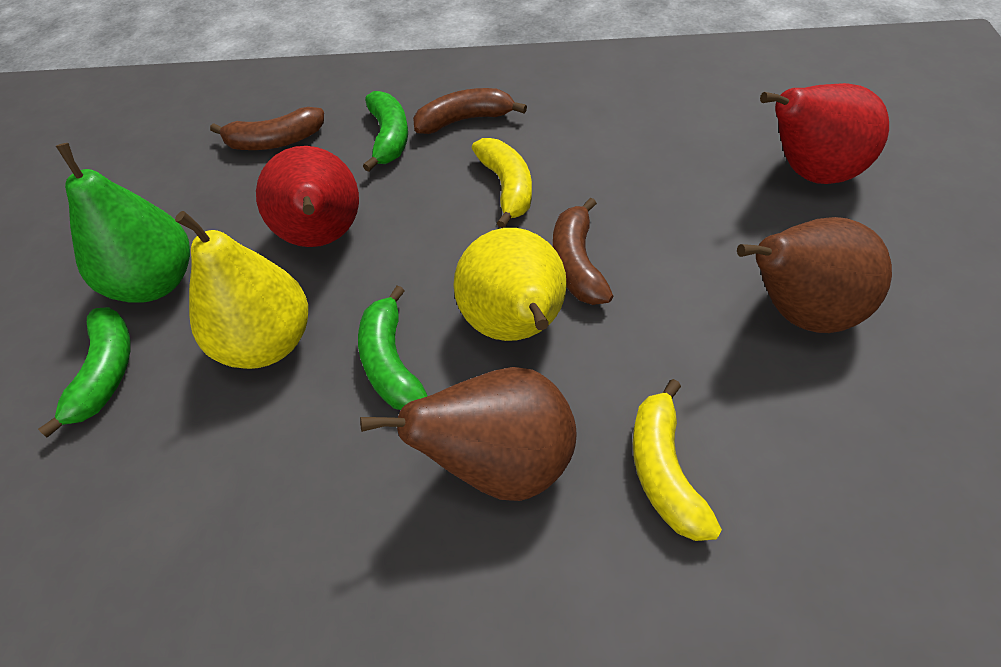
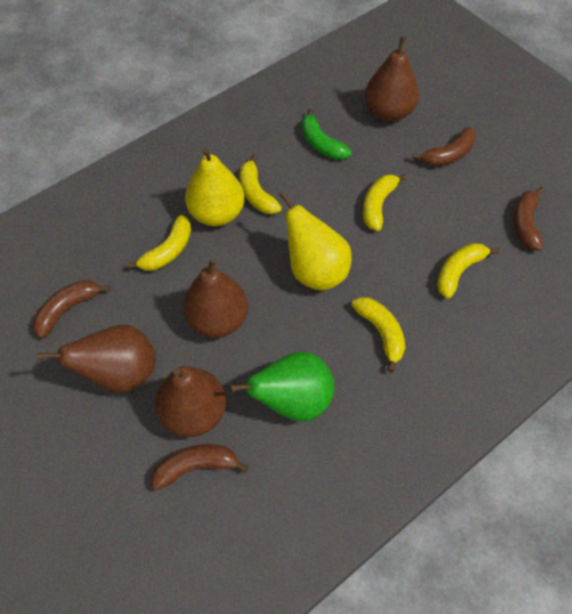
brown banana: [210,107,324,150] [413,88,527,134] [553,197,613,305] = 3 -> [33,280,110,338] [151,444,249,490] [412,127,476,167] [513,187,545,251] = 4
brown pear: [360,367,577,501] [737,217,892,333] = 2 -> [37,325,156,393] [155,366,226,437] [183,258,248,338] [365,36,419,122] = 4
green banana: [38,307,131,438] [358,285,427,410] [363,91,408,172] = 3 -> [302,108,352,160] = 1
red pear: [256,146,359,247] [760,83,889,184] = 2 -> none = 0
yellow banana: [472,138,532,228] [633,379,722,541] = 2 -> [127,215,191,271] [239,154,282,214] [351,297,405,373] [363,174,407,231] [437,243,499,299] = 5

